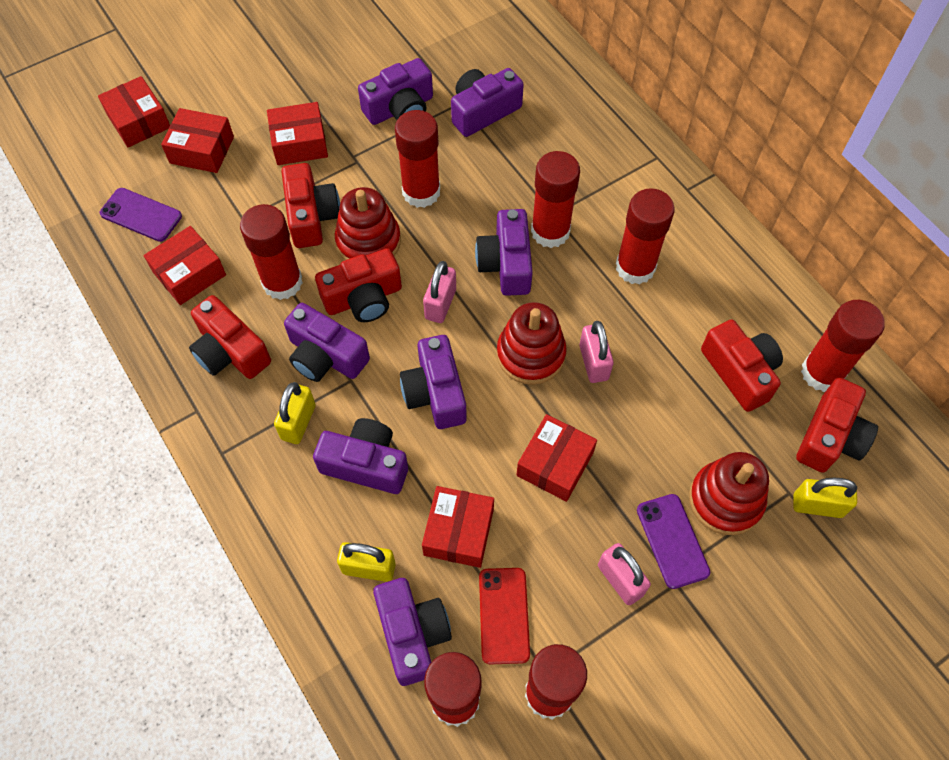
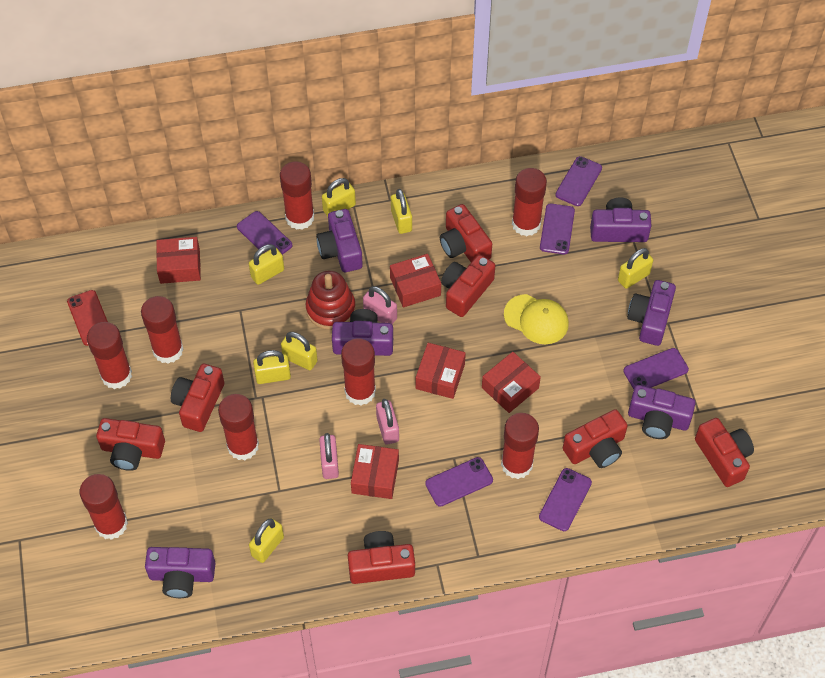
purple camera: [284,303,370,382] [313,418,408,494] [358,58,433,125] [373,578,452,686] [400,335,467,429] [451,68,524,137] [475,209,533,296] = 7 -> [145,547,215,598] [316,209,363,272] [332,309,393,356] [590,197,652,242] [627,280,676,346] [628,385,696,439] = 6
purple phone: [100,188,182,242] [637,494,710,589] = 2 -> [237,211,293,255] [425,457,493,507] [539,468,592,531] [540,203,575,255] [555,156,602,206] [623,348,689,389] = 6
red box: [98,76,170,147] [144,226,226,305] [161,108,234,173] [267,102,328,165] [422,486,494,568] [516,414,597,502] = 6 -> [156,237,201,284] [351,444,399,499] [390,254,441,307] [416,343,466,399] [482,352,541,413] = 5
red camera: [189,295,271,379] [282,163,340,248] [315,248,402,322] [701,319,783,412] [796,377,878,473] = 5 -> [96,418,165,471] [171,364,224,432] [348,531,415,584] [440,204,492,262] [441,255,495,317] [563,409,628,468] [695,418,754,487] = 7
red glue stick: [240,204,303,300] [395,110,440,208] [424,652,482,727] [525,644,587,720] [531,151,580,248] [616,188,675,285] [801,300,885,392] = 7 -> [80,474,128,540] [87,322,132,389] [141,296,184,364] [218,394,259,460] [280,161,314,230] [341,338,376,406] [501,413,539,479] [512,168,547,236] = 8
red stacking toy: [335,187,401,260] [497,302,567,385] [689,452,769,535] = 3 -> [306,271,356,330] = 1
yellow cap: none = 0 -> [504,294,569,344] = 1
yellow padlock: [274,382,316,444] [337,542,396,582] [793,478,857,518] = 3 -> [249,244,284,285] [249,518,284,563] [253,350,291,384] [281,332,318,370] [322,178,356,216] [391,189,412,234] [618,248,653,289] = 7

